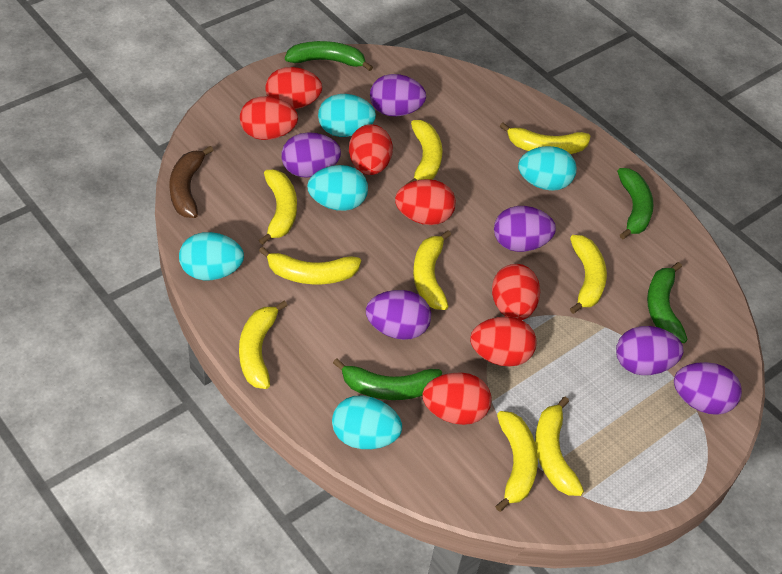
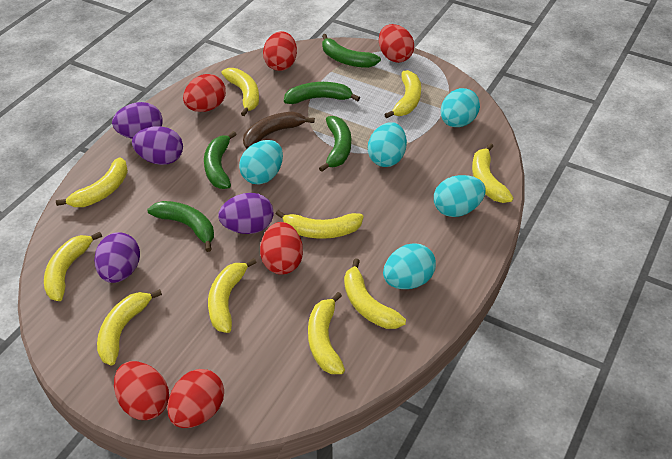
green banana: [285,41,373,71] [333,358,442,400] [617,168,654,239] [647,262,688,343] = 4 -> [147,201,214,252] [204,131,236,189] [284,82,360,104] [319,116,351,172] [322,34,381,68] = 5
purple egg: [281,132,341,178] [366,290,431,340] [370,74,426,116] [494,206,556,252] [616,326,683,375] [674,362,742,415] = 6 -> [94,232,140,283] [112,102,163,139] [132,126,183,165] [218,193,273,234] = 4
red egg: [240,96,298,140] [265,67,322,109] [349,124,393,175] [395,179,456,225] [423,372,492,425] [470,316,537,367] [492,264,540,320] = 7 -> [114,361,169,420] [167,369,224,428] [183,74,226,112] [260,222,303,275] [263,31,297,71] [379,24,414,63] = 6
yellow banana: [239,301,288,389] [259,170,297,245] [259,247,361,284] [406,120,442,184] [413,230,451,310] [495,411,538,512] [500,123,591,154] [535,397,584,496] [570,235,607,314] = 9 -> [44,232,102,301] [56,157,128,207] [97,289,162,366] [208,258,257,333] [222,68,259,116] [276,210,363,239] [308,292,345,374] [344,258,406,329] [384,70,421,118] [472,143,514,203] = 10

